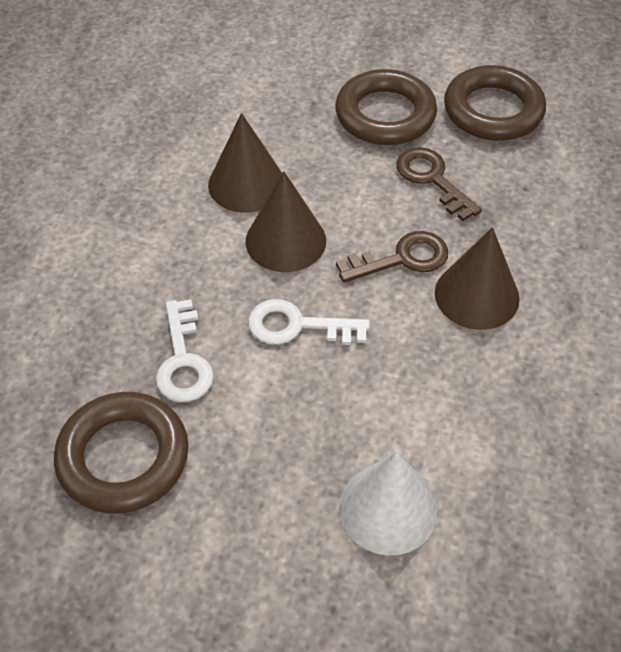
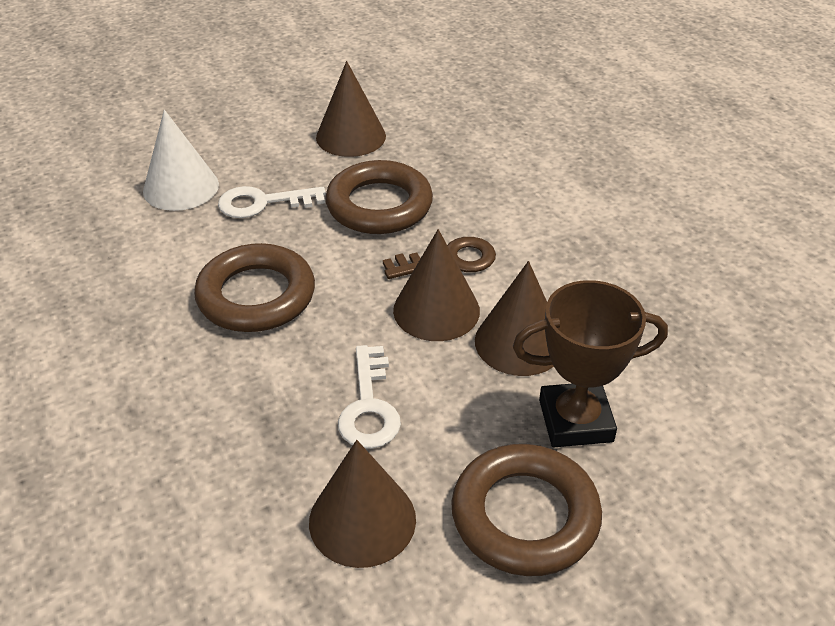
brown cone: [208,113,282,213] [246,171,326,272] [435,227,520,330] = 3 -> [309,440,416,568] [316,61,386,157] [393,229,480,341] [475,261,554,376] = 4
brown key: [336,231,448,283] [396,147,482,221] = 2 -> [383,237,496,279] = 1
brown trophy: none = 0 -> [513,280,668,447] = 1

